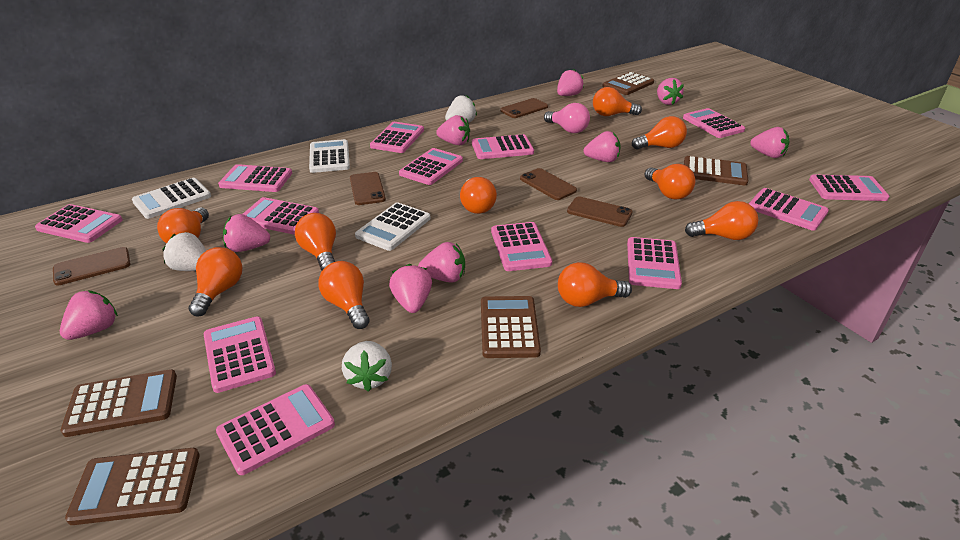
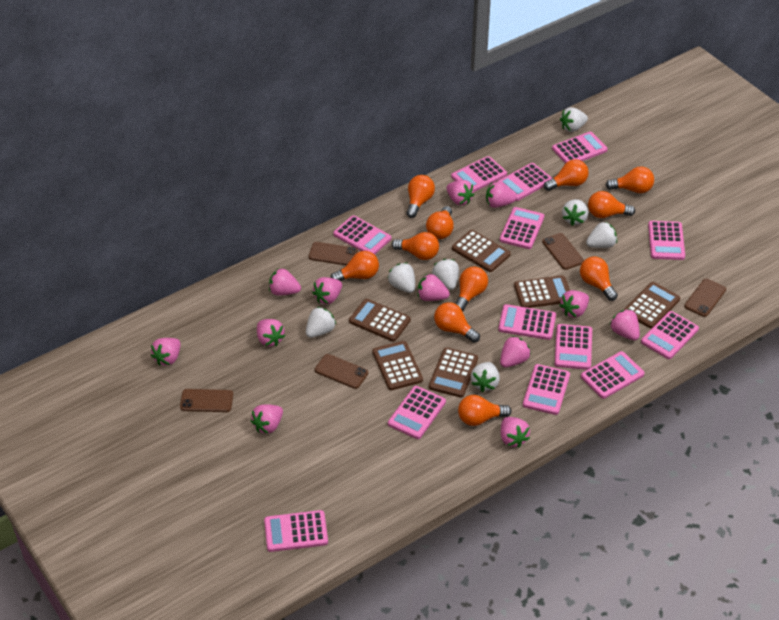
brown calculator: [61,370,177,437] [65,448,200,525] [481,296,541,358] [602,72,654,95] [684,156,748,185] = 5 -> [349,299,411,342] [372,341,423,390] [429,347,478,397] [452,230,511,272] [514,275,570,308] [624,282,680,329] = 6
orange light bulb: [157,207,209,243] [189,247,242,316] [295,213,336,271] [318,261,370,329] [460,177,497,214] [558,262,632,307] [593,87,642,116] [632,116,687,150] [645,164,695,200] [685,201,758,240] = 10 -> [330,251,379,281] [392,232,439,260] [406,175,435,218] [426,206,454,239] [434,302,480,343] [456,267,488,312] [458,395,511,426] [544,159,589,191] [580,257,618,301] [588,191,635,218] [605,166,654,193] = 11
pink light bulb: [544,103,590,133] = 1 -> none = 0
pink strawberry: [60,291,118,340] [223,214,270,252] [389,264,432,313] [418,242,465,283] [436,115,470,145] [557,69,584,96] [584,131,621,162] [657,78,684,105] [750,127,789,158] = 9 -> [151,338,181,366] [251,404,283,434] [257,319,285,346] [269,268,301,296] [312,277,342,304] [418,273,450,301] [447,180,475,205] [486,182,516,208] [500,336,531,367] [501,417,530,448] [559,290,589,318] [610,309,640,341] = 12
white calculator: [132,178,211,219] [309,139,350,173] [355,202,431,251] = 3 -> none = 0
white strawberry: [162,232,206,271] [342,341,392,392] [445,95,477,122] = 3 -> [306,307,336,338] [388,263,415,293] [432,259,459,290] [471,362,500,392] [560,107,588,132] [562,199,588,226] [586,221,617,248] = 7

